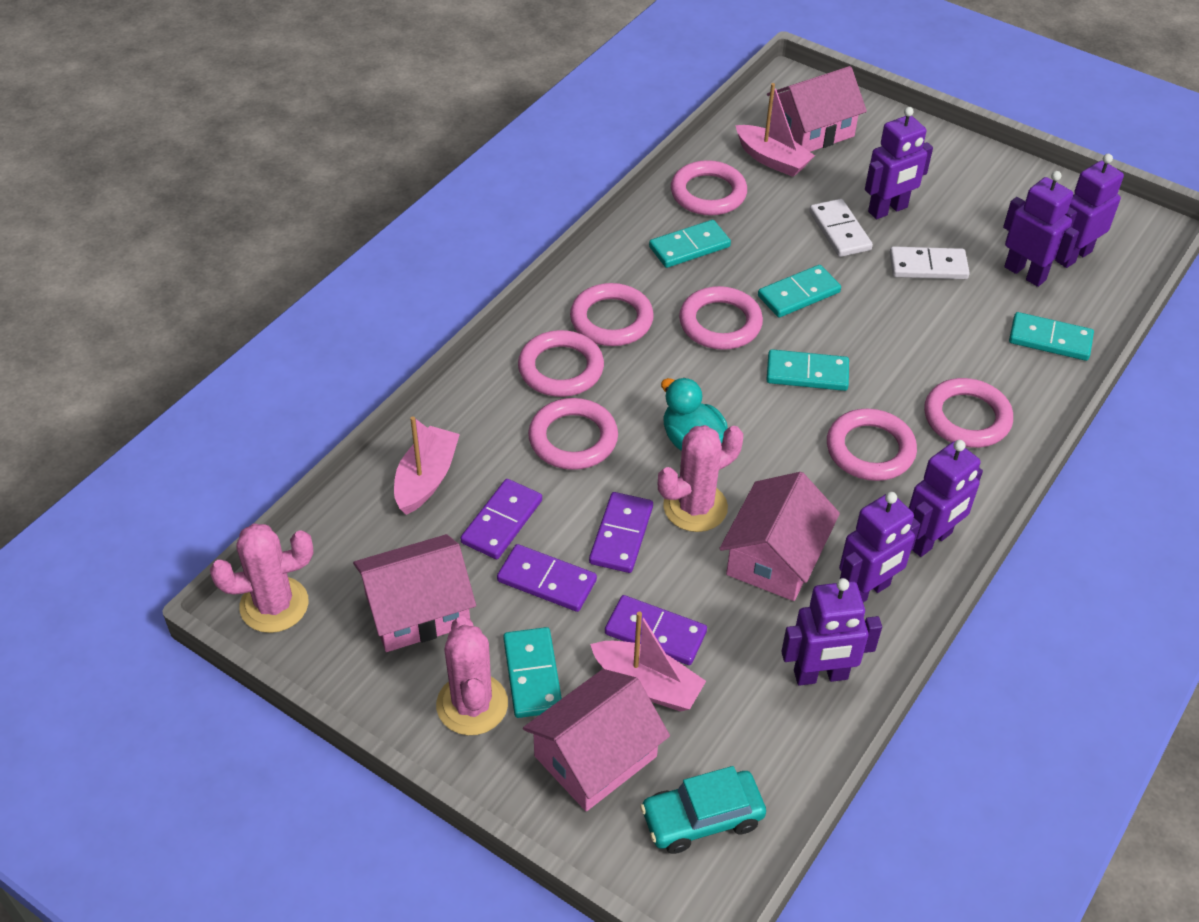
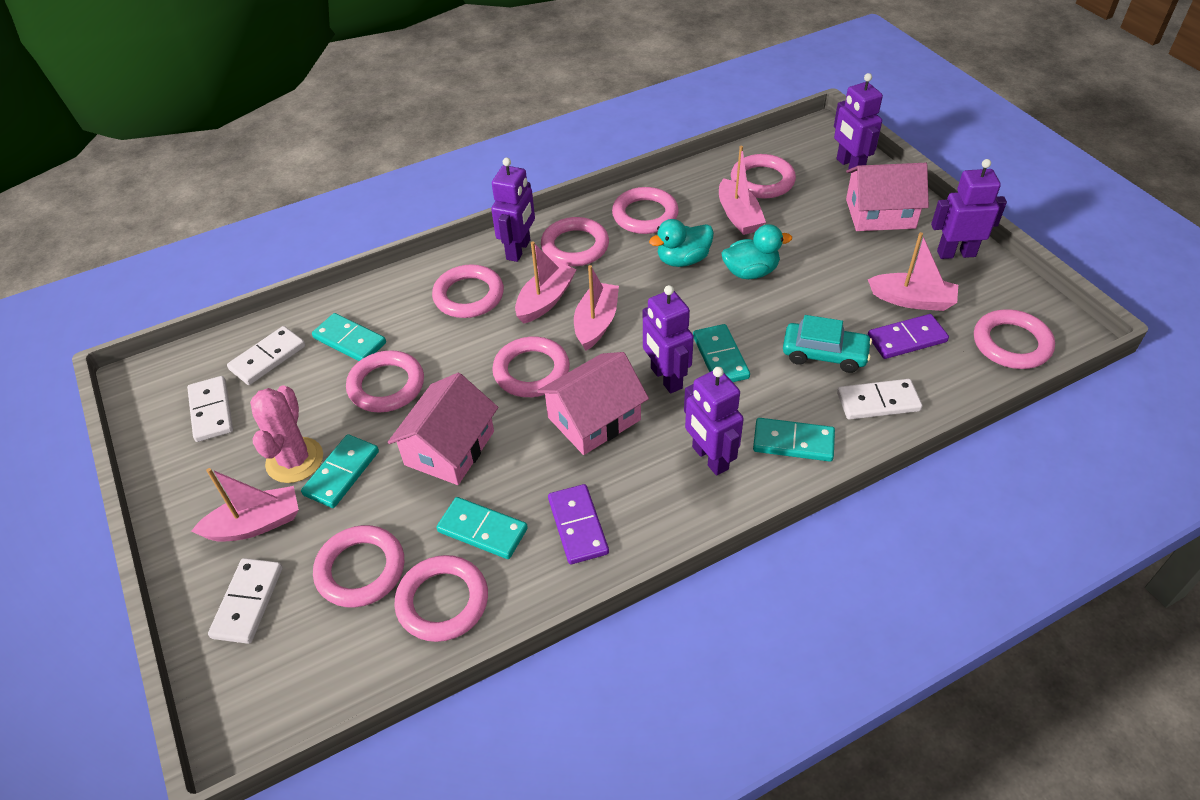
pink boat: [394,416,460,515] [590,611,706,712] [736,83,815,177] = 3 -> [191,468,299,542] [515,241,577,324] [574,265,619,351] [719,146,766,235] [868,232,958,311] = 5
pink cactus: [210,523,313,633] [436,616,508,735] [658,425,743,532] = 3 -> [250,386,323,483] = 1
pink house: [353,534,476,652] [523,669,670,811] [719,472,840,601] [767,66,867,152] = 4 -> [387,373,498,485] [537,352,649,455] [846,163,929,231] = 3
pink ring: [518,330,604,397] [528,398,618,470] [570,283,654,346] [671,160,747,216] [679,286,763,350] [827,408,917,481] [924,378,1013,448] = 7 -> [313,525,404,608] [346,350,424,413] [394,555,488,642] [432,264,504,318] [492,337,570,397] [541,217,609,266] [612,187,679,234] [731,154,796,198] [974,309,1055,369] = 9
purple domino: [461,479,542,559] [497,544,597,612] [589,492,653,573] [605,595,707,665] = 4 -> [548,484,609,564] [868,314,949,359] = 2
purple robot: [781,578,882,686] [839,492,920,602] [865,107,933,219] [909,440,983,557] [1003,171,1079,287] [1055,154,1124,268] = 6 -> [491,158,535,262] [643,285,694,393] [684,367,744,476] [834,73,883,170] [931,159,1007,259] = 5
turquoise duck: [661,378,728,451] = 1 -> [649,219,714,267] [722,224,792,279] = 2
white domino: [809,199,873,257] [889,246,970,279] = 2 -> [187,376,233,442] [208,558,283,644] [227,326,305,385] [837,379,922,420] = 4

